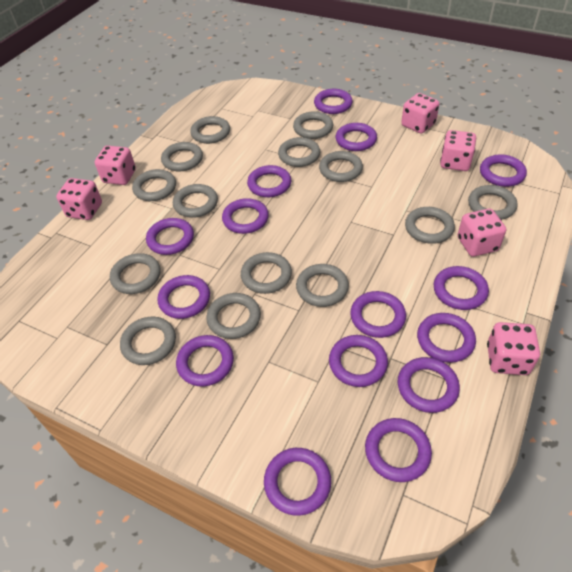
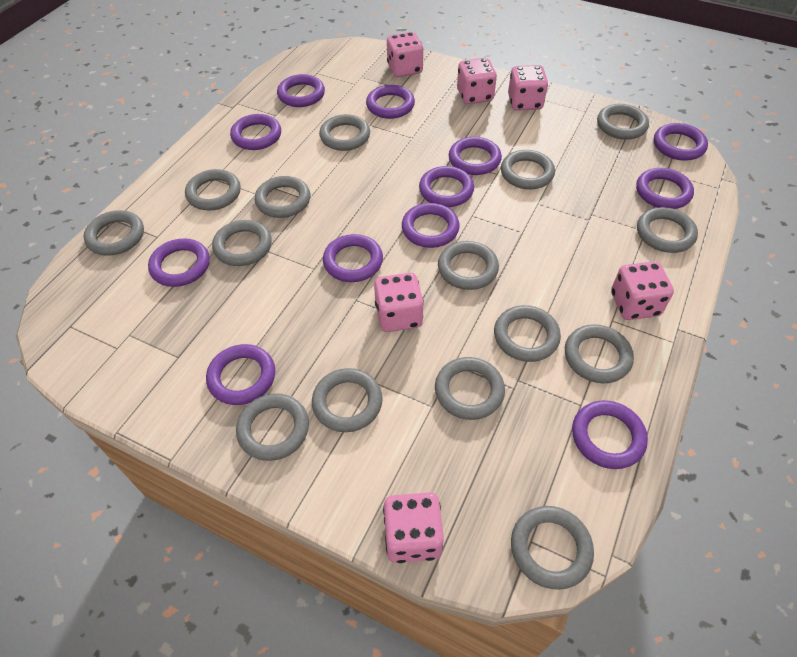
grey ring: [110,253,160,294] [120,317,176,365] [132,169,176,201] [161,142,203,171] [173,184,218,218] [190,116,230,144] [206,293,261,339] [241,252,292,294] [278,137,320,167] [293,111,333,139] [296,264,349,307] [319,151,363,182] [405,207,455,244] [468,185,518,220] = 14 -> [84,210,144,256] [185,169,241,211] [212,220,272,266] [236,393,309,461] [255,176,310,218] [312,368,383,432] [319,114,370,151] [435,357,505,420] [438,241,499,290] [494,305,561,362] [501,150,555,189] [511,506,594,590] [565,324,634,383] [597,104,649,140] [637,207,698,253] = 15
purple ring: [146,218,194,255] [157,275,210,319] [176,335,234,387] [222,198,269,234] [247,165,291,197] [264,448,331,516] [314,89,353,114] [329,335,388,387] [336,123,377,151] [350,291,406,338] [365,418,432,482] [398,357,460,413] [417,313,476,363] [434,266,489,310] [480,154,527,187] = 15 -> [148,238,210,287] [206,344,275,405] [230,114,281,150] [277,74,325,107] [323,234,383,282] [366,85,415,119] [402,203,460,248] [419,166,474,207] [449,137,502,175] [572,400,648,469] [636,168,694,209] [654,123,708,161] = 12

